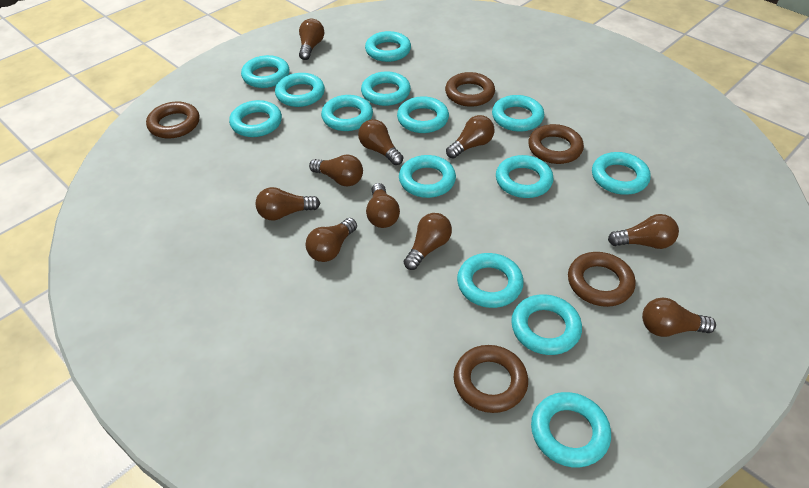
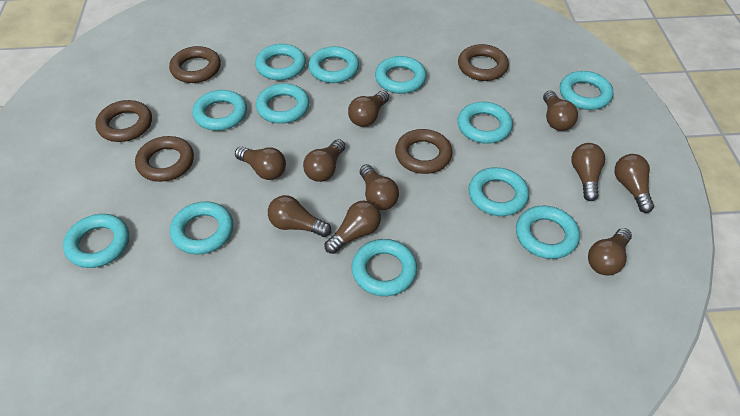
turquoise ring: [229,100,282,137] [241,55,289,88] [275,73,325,107] [321,95,373,131] [361,72,411,106] [365,31,411,62] [397,96,449,133] [399,155,456,198] [457,253,524,308] [492,95,544,132] [496,155,554,198] [511,294,582,355] [531,392,611,468] [592,152,651,195] = 14 -> [63,214,129,268] [170,201,233,255] [192,90,247,131] [255,44,306,80] [256,83,309,124] [308,46,359,83] [351,239,417,296] [375,56,426,94] [457,102,513,144] [468,167,529,216] [516,205,580,259] [560,71,613,110] = 12

